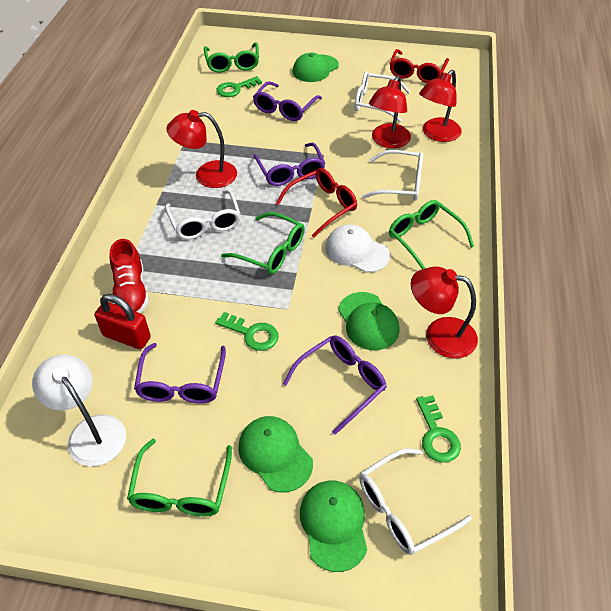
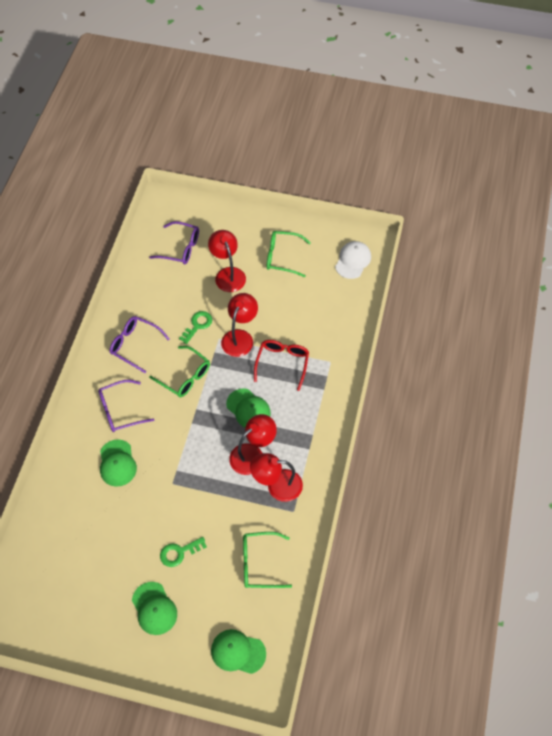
green glasses: [127,439,232,516] [204,42,259,73] [221,212,305,274] [389,200,474,269] = 4 -> [149,346,210,397] [243,532,292,588] [267,231,311,277] = 3
green key: [215,312,278,351] [216,76,262,97] [416,395,461,463] = 3 -> [160,537,207,567] [179,311,212,344] = 2
purple glasses: [134,343,226,404] [253,81,322,121] [254,143,325,186] [283,335,387,435] = 4 -> [98,380,154,432] [110,316,169,373] [149,221,199,264] = 3
red glasses: [276,168,357,238] [390,49,449,83] = 2 -> [254,340,309,391] = 1
red padlock: [94,294,151,350] = 1 -> none = 0
red shoe: [110,239,149,313] = 1 -> none = 0
white glasses: [165,190,241,240] [355,71,411,122] [359,448,472,555] [362,150,423,200] = 4 -> none = 0
white lamp: [32,354,126,466] = 1 -> none = 0

